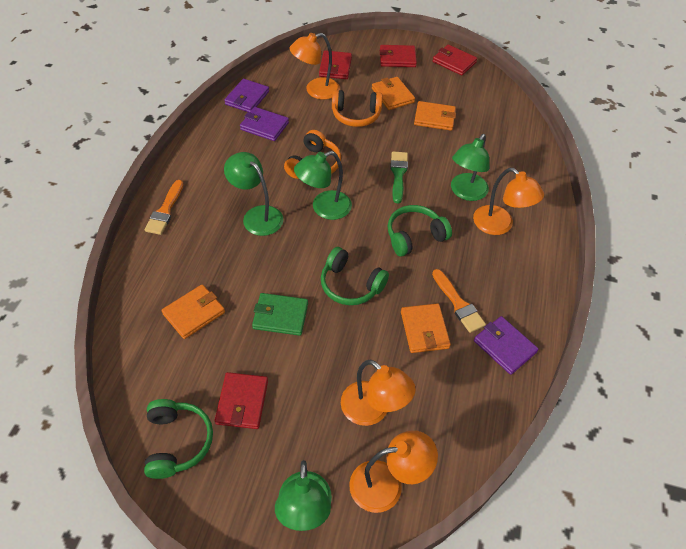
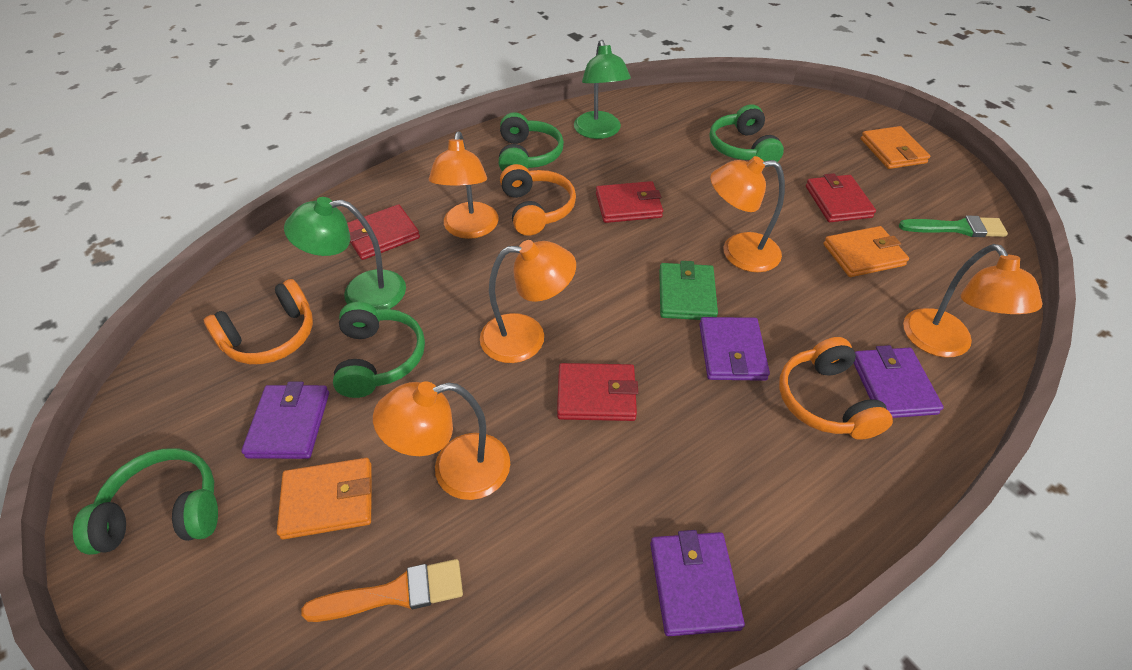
green headphones: [144,399,213,479] [321,247,389,305] [387,205,452,257] = 3 -> [73,448,218,555] [333,302,425,398] [499,112,564,171] [709,104,784,167] = 4
green lamp: [224,152,283,236] [275,460,332,531] [294,151,352,220] [451,134,489,201] = 4 -> [284,197,406,309] [574,40,631,139] = 2
orange brush: [144,180,183,235] [432,269,486,333] = 2 -> [301,559,463,622] = 1
orange headphones: [284,130,341,179] [332,90,382,127] = 2 -> [204,279,313,364] [500,164,576,236] [779,337,893,440] = 3
orange lamp: [290,33,340,100] [341,359,416,426] [349,430,438,513] [473,168,544,235] = 4 -> [373,381,510,500] [429,132,499,239] [480,240,576,363] [710,156,785,272] [903,244,1043,357] = 5
orange wallet: [162,284,225,339] [372,77,415,110] [401,303,451,353] [414,101,456,131] = 4 -> [277,458,372,540] [823,226,909,277] [861,126,930,169] = 3
purple wallet: [224,79,269,112] [240,107,289,141] [474,316,539,375] = 3 -> [241,382,329,459] [650,530,745,636] [699,317,770,381] [854,345,944,418] = 4

